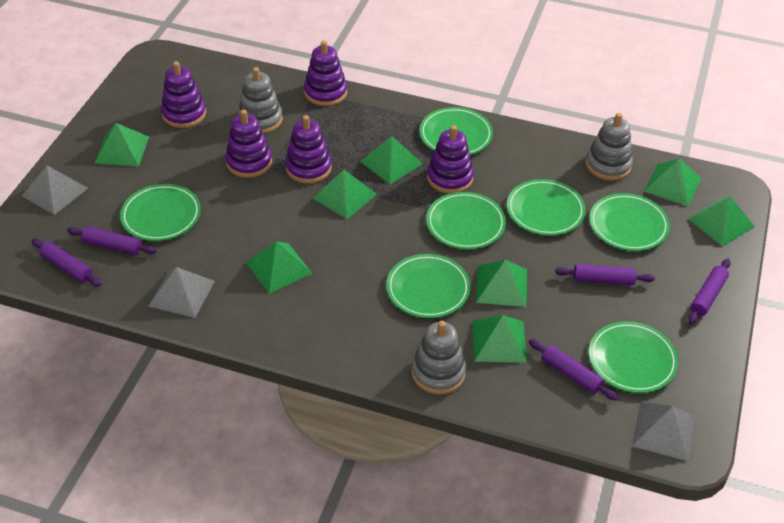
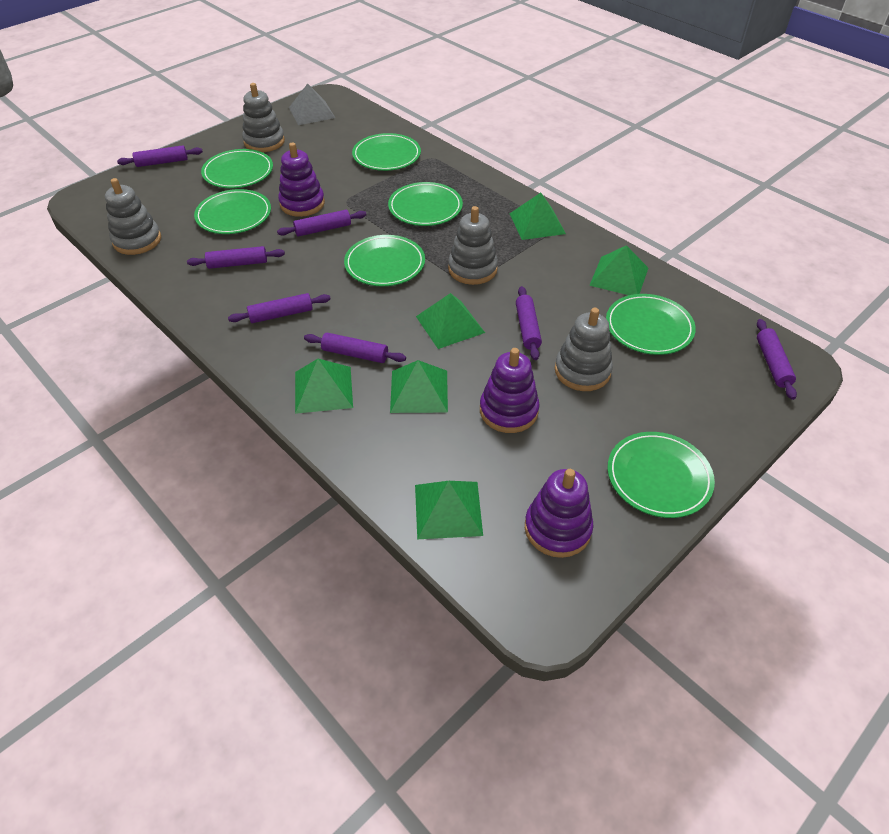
green pyramid: [95,123,149,167] [246,241,313,294] [312,170,377,219] [360,136,423,184] [472,315,527,363] [476,260,527,307] [644,158,701,206] [688,196,755,246] = 8 -> [295,359,353,414] [390,360,448,413] [415,481,483,539] [416,293,485,349] [509,193,566,240] [589,245,648,295] = 6
grey pyramid: [22,165,88,215] [148,267,215,318] [632,402,695,461] = 3 -> [289,83,335,125] = 1
grey stacking toy: [238,67,283,134] [411,321,466,394] [586,113,633,181] = 3 -> [105,178,161,255] [242,83,285,152] [448,206,498,285] [555,308,613,391] = 4
purple rolling pin: [32,239,101,286] [67,226,157,255] [529,339,618,400] [555,264,655,285] [688,259,731,324] = 5 -> [117,145,203,167] [187,246,285,269] [228,293,331,323] [277,210,366,237] [304,333,406,363] [516,286,542,360] [757,319,797,400] = 7
purple stacking toy: [161,61,206,128] [225,110,272,178] [285,115,332,184] [304,40,347,106] [427,125,474,194] = 5 -> [278,142,325,217] [480,348,540,433] [525,469,594,558] = 3

